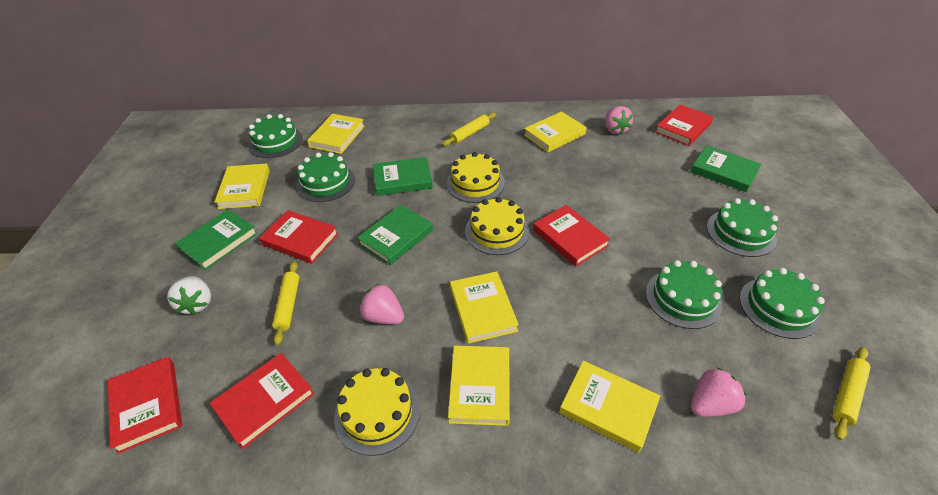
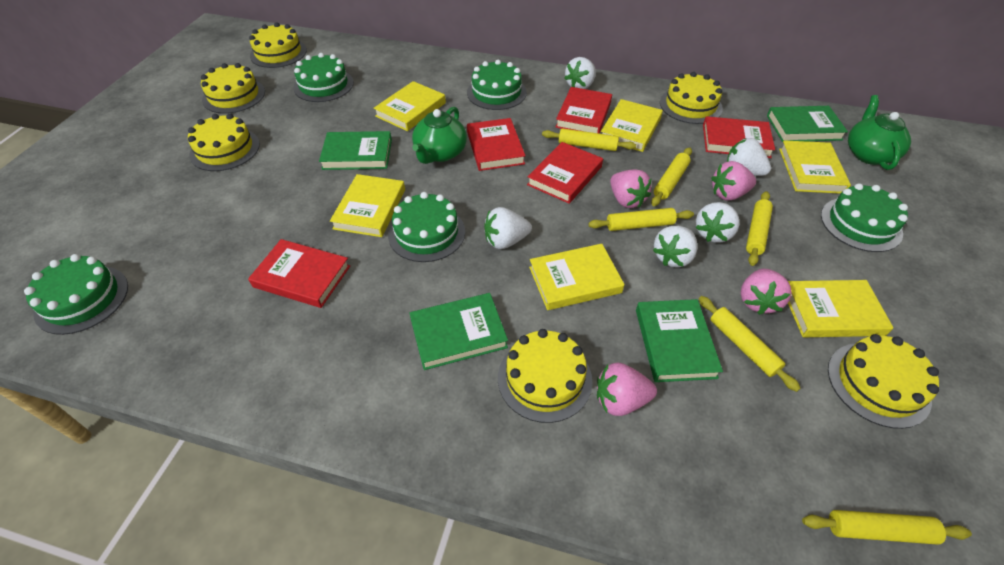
green teapot: none = 0 -> [412,107,467,164] [848,95,911,170] = 2
pink strawberry: [360,284,404,324] [605,106,633,134] [691,367,747,417] = 3 -> [597,363,657,416] [610,169,652,208] [711,161,756,200] [741,268,792,315] = 4
white strawberry: [167,276,211,315] = 1 -> [484,207,532,249] [564,57,596,89] [653,226,697,268] [696,202,739,243] [727,138,771,176] = 5
yellow cake: [334,368,420,456] [446,152,505,203] [465,197,529,255] = 3 -> [188,114,260,171] [201,63,265,114] [249,23,307,68] [498,329,592,423] [660,72,723,124] [828,334,939,429] = 6
yellow rolling pin: [272,261,299,345] [442,112,496,146] [833,347,871,440] = 3 -> [542,128,636,151] [588,208,694,231] [651,147,692,206] [699,296,801,392] [746,191,773,266] [802,510,972,545] = 6

